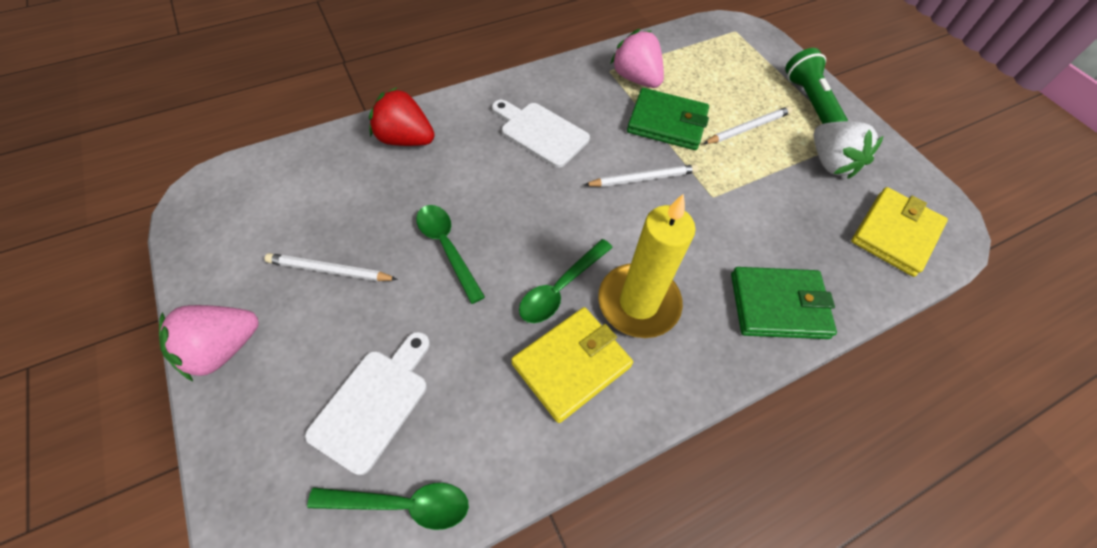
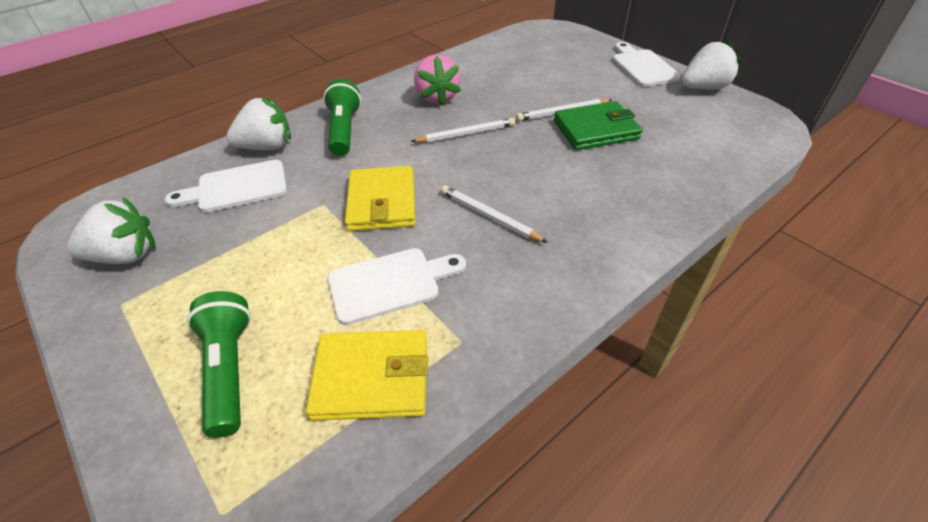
green flashlight: [785,48,848,124] = 1 -> [187,291,251,438] [323,79,361,156] = 2
green spoon: [307,483,469,530] [416,205,485,304] [519,239,613,323] = 3 -> none = 0
green wallet: [627,88,709,150] [731,267,837,339] = 2 -> [554,101,643,150] = 1
pink strawberry: [159,305,259,381] [610,29,664,88] = 2 -> [414,54,461,106] = 1
red strawberry: [369,87,435,146] = 1 -> none = 0
white cutting board: [305,332,430,475] [492,100,590,168] = 2 -> [165,160,287,212] [328,248,466,325] [613,42,681,87] = 3
white strawberry: [814,121,883,179] = 1 -> [67,197,155,264] [226,97,291,150] [681,40,741,90] = 3
yellow candle: [598,194,696,338] = 1 -> none = 0

